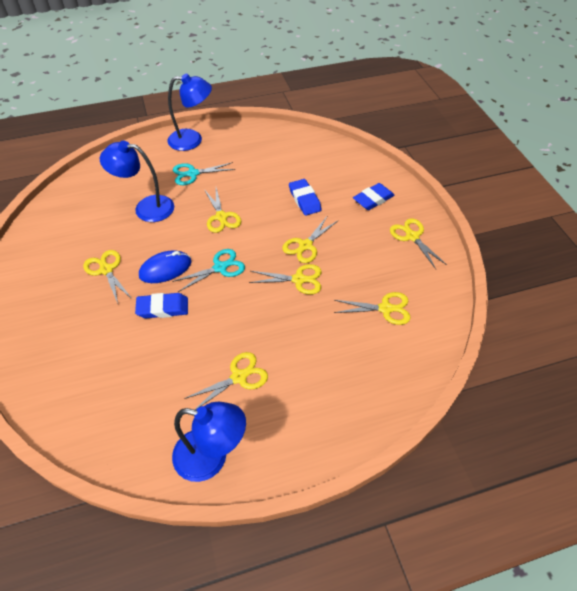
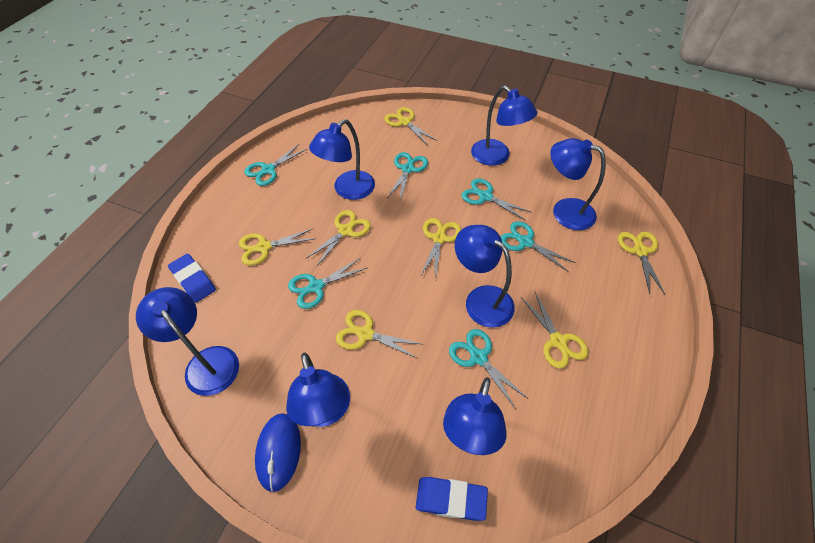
blue eraser: [135,293,188,318] [289,179,322,216] [353,183,394,210] = 3 -> [168,254,216,302] [416,477,488,521] = 2
blue lamp: [100,141,174,222] [167,74,212,151] [172,402,246,482] = 3 -> [136,287,239,396] [286,353,350,427] [309,119,375,200] [443,377,507,455] [455,225,515,328] [471,86,538,166] [550,138,606,230] = 7
turquoise scissors: [172,249,245,292] [173,162,235,185] = 2 -> [244,144,307,186] [288,258,367,309] [387,152,428,201] [449,329,529,409] [461,178,532,221] [501,221,576,272] = 6

